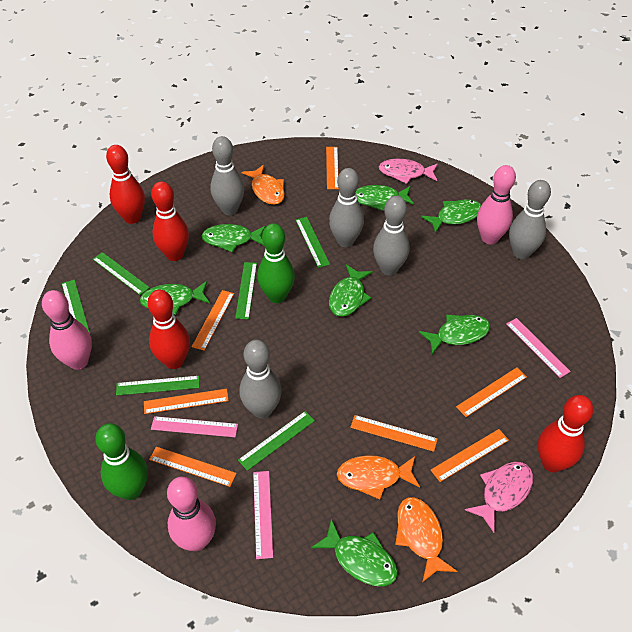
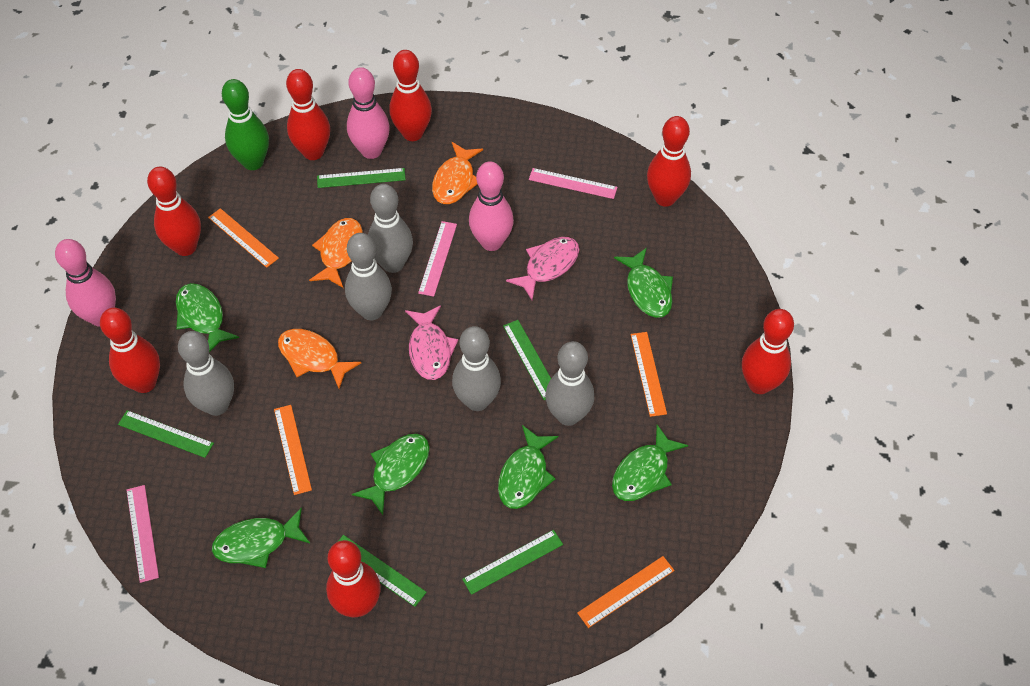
green bowling pin: [95,423,148,500] [257,223,295,303] = 2 -> [222,79,269,170] = 1
green fish: [140,281,210,315] [202,224,266,253] [311,519,398,586] [329,265,373,317] [356,185,414,211] [419,315,490,354] [421,199,481,233] = 7 -> [176,283,239,352] [212,507,310,568] [352,434,429,515] [498,425,558,509] [612,425,688,501] [614,248,673,318] = 6
green ruler: [62,280,90,334] [93,252,150,295] [116,376,199,396] [235,262,257,319] [238,411,315,471] [296,217,330,268] = 6 -> [118,410,214,458] [317,168,406,188] [338,535,427,607] [462,530,563,595] [503,320,551,400] = 5
orange ruler: [144,389,229,414] [149,447,237,487] [192,290,234,351] [326,147,339,189] [350,415,438,452] [431,429,509,482] [456,367,527,417] = 7 -> [208,208,279,268] [274,405,312,495] [577,556,675,628] [631,332,667,417] = 4
red bowling pin: [106,145,145,224] [147,290,190,369] [151,181,189,261] [538,395,593,472] = 4 -> [100,308,160,393] [147,167,201,256] [286,69,330,160] [326,540,381,617] [389,50,432,141] [647,116,691,207] [742,309,794,394] = 7

